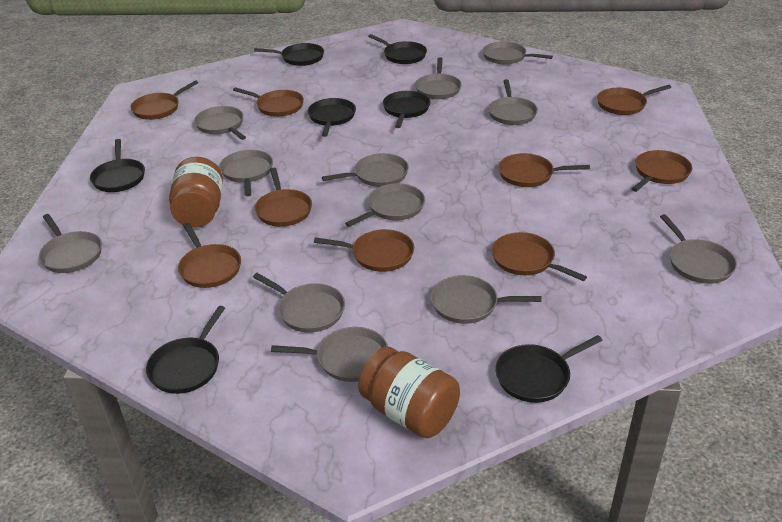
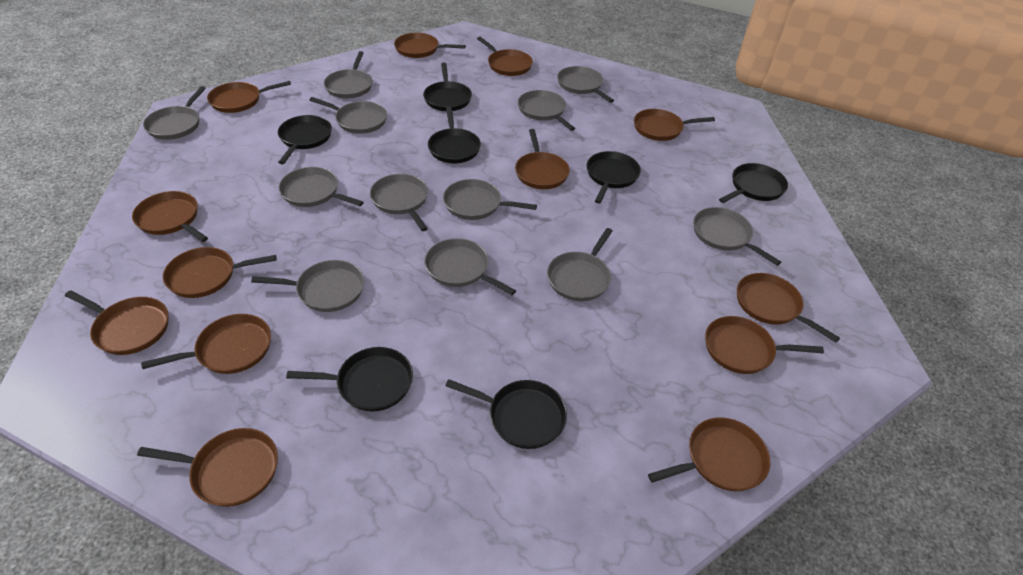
brown jar: [169,157,223,228] [358,347,460,438] = 2 -> none = 0
brown pan: [130,81,198,120] [178,223,241,288] [233,87,304,117] [255,168,312,227] [314,229,414,272] [492,232,587,281] [498,153,590,187] [597,85,671,115] [631,150,692,192] = 9 -> [65,290,168,355] [132,191,208,242] [137,428,278,507] [141,314,271,374] [163,247,277,298] [207,81,291,113] [394,33,466,58] [477,37,533,76] [515,129,570,189] [634,109,715,141] [648,417,770,491] [705,316,824,374] [737,273,840,342] = 13

